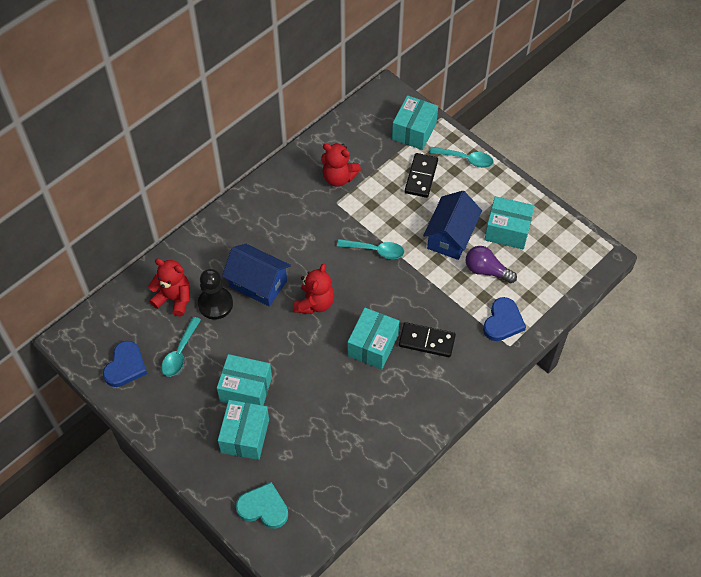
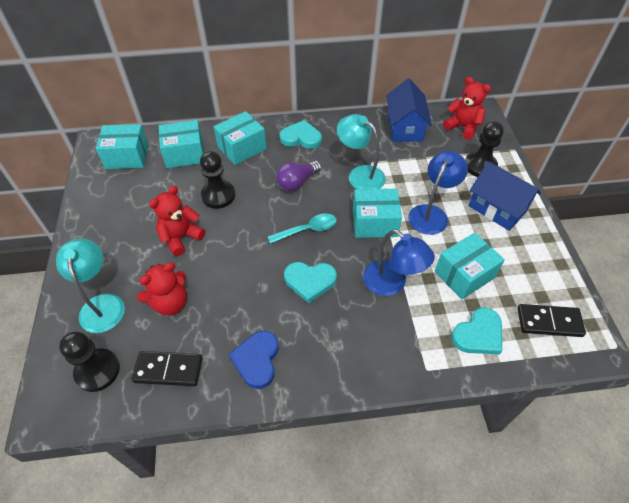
black pawn: [198,269,233,320] = 1 -> [59,331,120,392] [200,151,235,209] [465,121,504,177] = 3
blue heart: [103,341,147,387] [483,297,526,341] = 2 -> [229,331,279,389] = 1
blue lamp: none = 0 -> [363,229,435,296] [408,151,468,235] = 2
turquoise heart: [236,482,288,529] = 1 -> [280,120,322,149] [284,262,337,303] [451,307,502,355] = 3
turquoise lamp: none = 0 -> [56,238,125,333] [337,114,386,189] = 2
turquoise spoon: [161,317,201,377] [337,239,404,259] [430,147,494,168] = 3 -> [268,214,337,244] = 1

